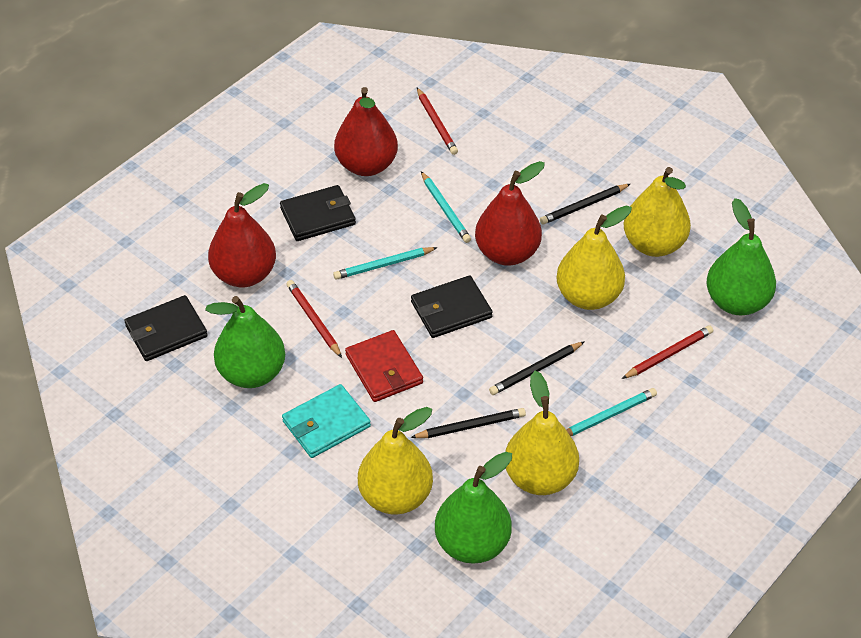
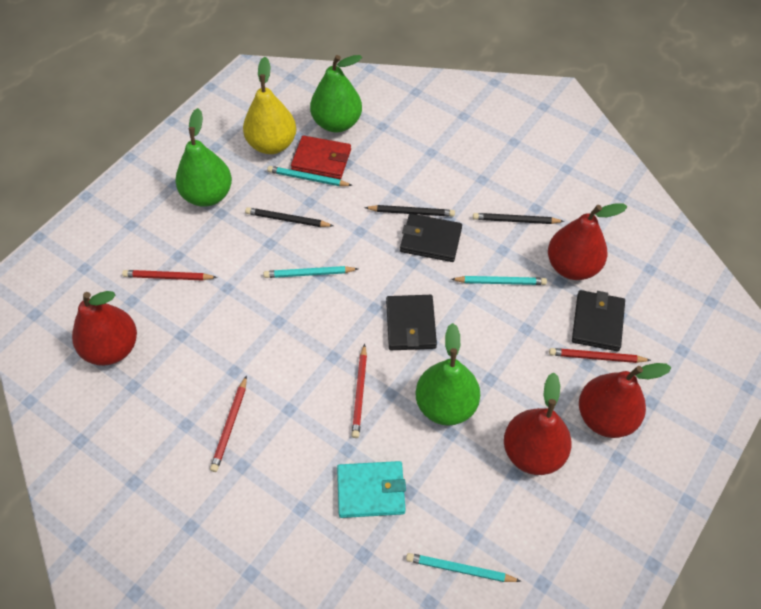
red pear: [208,183,276,287] [334,87,398,176] [475,161,545,266] = 3 -> [72,291,137,366] [504,372,572,475] [548,203,627,280] [579,363,671,438] = 4
red pencil: [286,280,342,358] [417,88,458,155] [622,325,713,379] = 3 -> [122,270,218,281] [210,375,247,472] [351,344,367,438] [549,348,651,363] = 4
turquoise pencil: [333,247,438,280] [421,171,471,243] [566,388,657,436] = 3 -> [264,266,358,278] [267,166,353,186] [406,553,521,582] [451,276,547,285] = 4
yellow pear: [358,407,433,515] [505,371,579,495] [556,205,632,310] [624,167,691,257] = 4 -> [243,57,296,154] = 1

